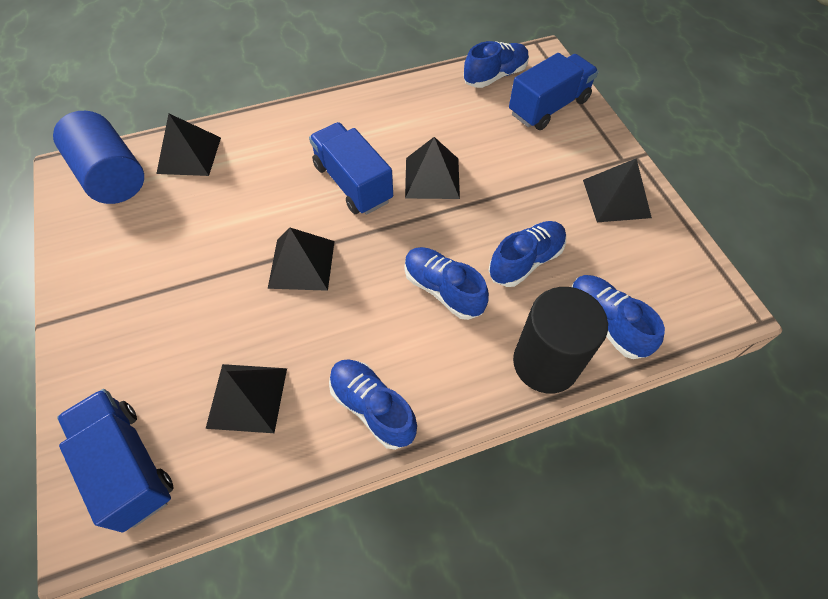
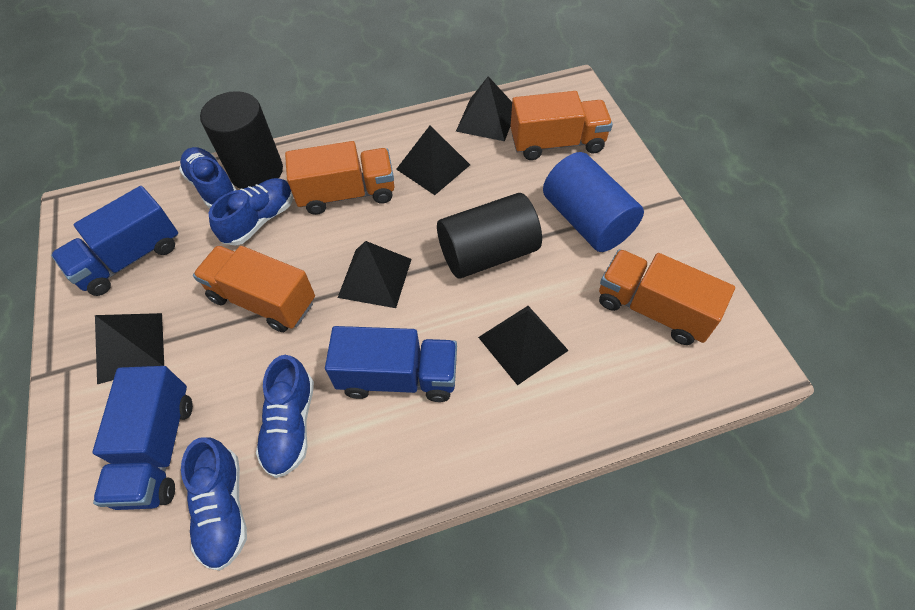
black cylinder: [513,287,608,393] = 1 -> [200,91,283,189] [437,193,542,279] = 2
blue shoe: [329,359,417,450] [404,247,489,320] [464,41,529,88] [489,221,566,287] [572,275,665,359] = 5 -> [179,147,236,209] [181,437,247,571] [209,178,293,246] [256,355,314,478] = 4
orange truck: none = 0 -> [193,245,315,332] [285,141,395,215] [511,91,613,160] [599,249,735,345] = 4

